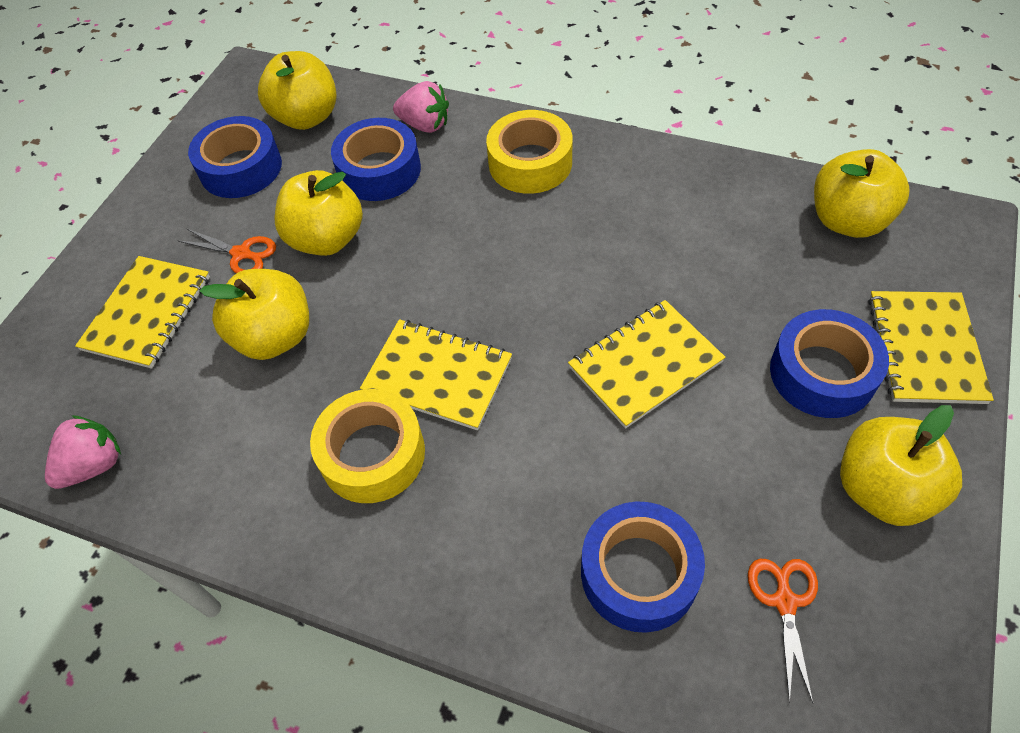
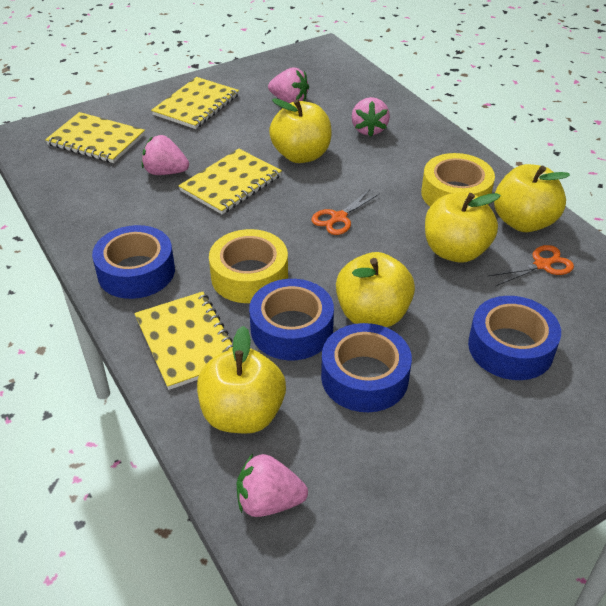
pink strawberry: [45,415,121,489] [393,81,449,133] = 2 -> [142,135,189,175] [237,454,308,517] [268,68,309,103] [352,97,390,137] = 4

